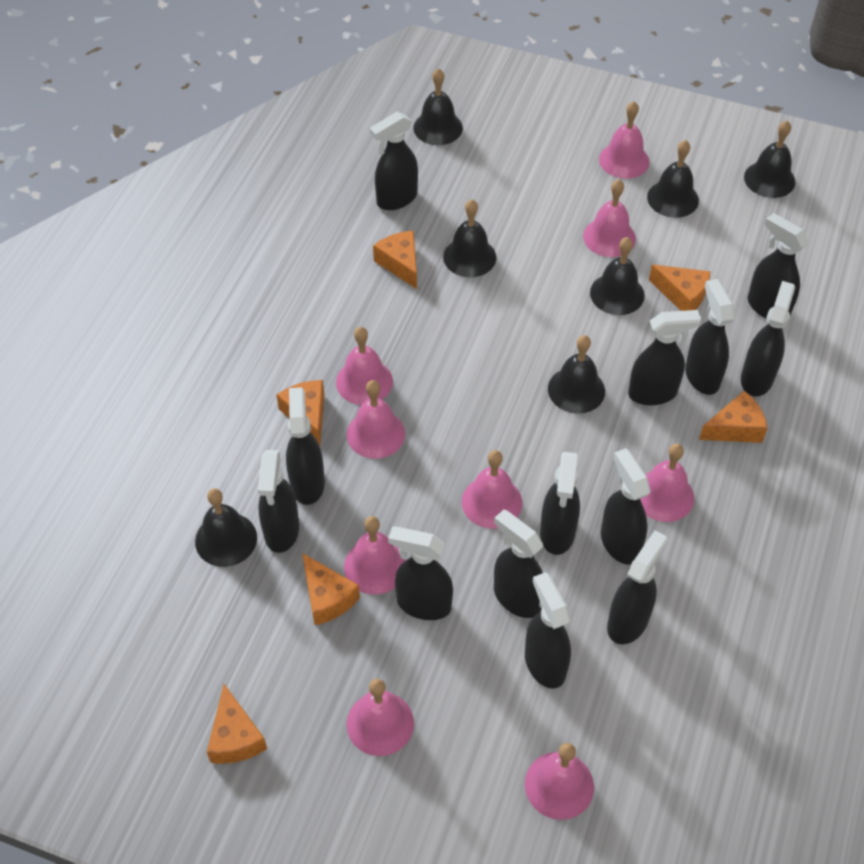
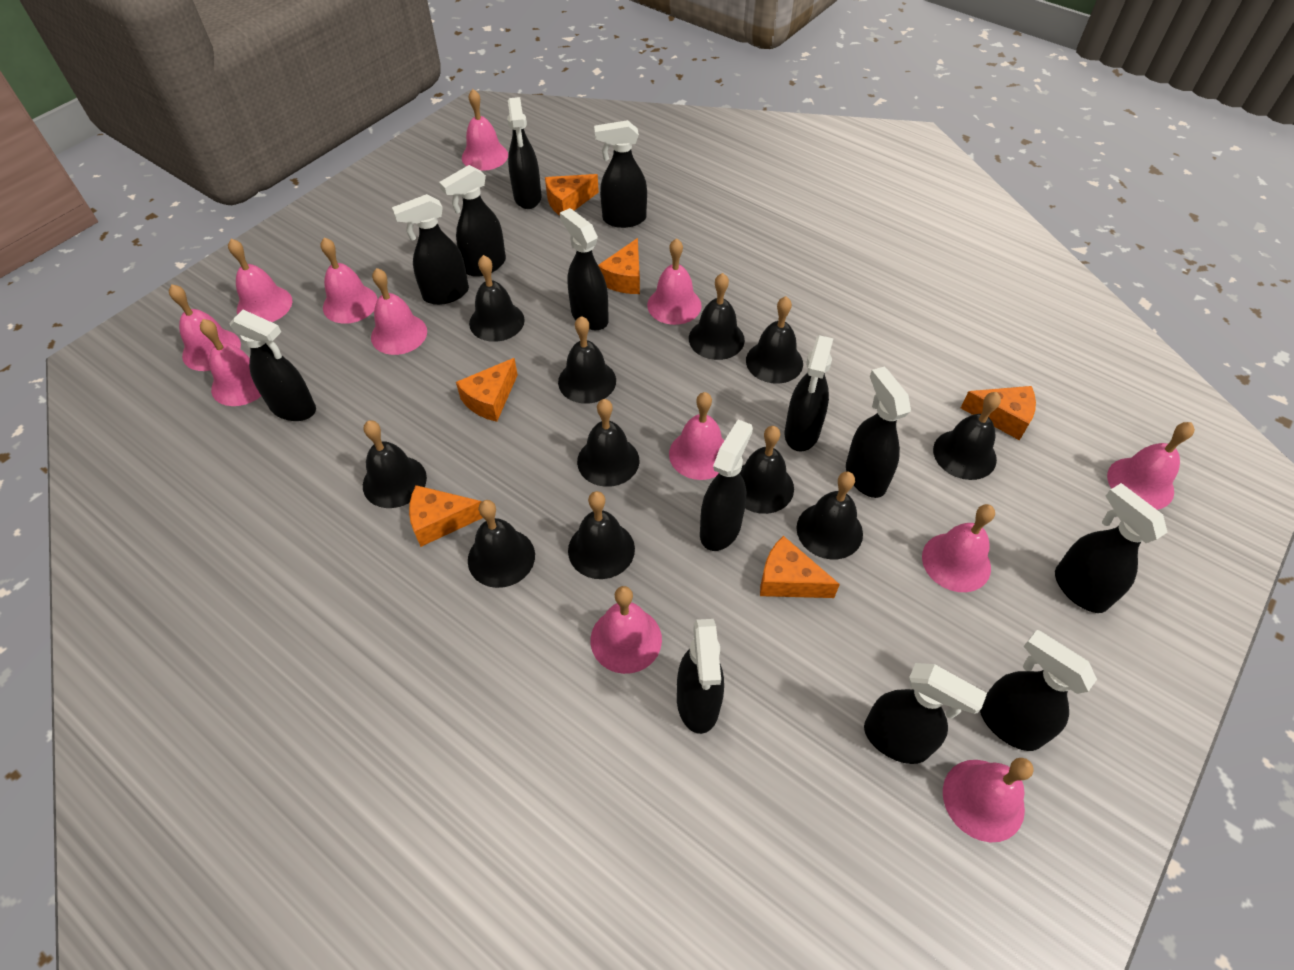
black bell: [195,488,257,567] [414,68,463,145] [443,199,496,277] [548,335,605,414] [590,237,645,315] [647,140,699,218] [744,121,796,198] = 7 -> [363,420,427,508] [468,500,535,588] [469,255,525,342] [558,316,616,404] [568,491,635,579] [577,399,639,487] [689,273,745,360] [740,426,794,514] [746,296,803,384] [796,471,863,559] [933,392,1001,480] = 11
pink bell: [336,327,393,405] [344,516,406,595] [347,380,405,459] [347,679,414,756] [462,450,522,529] [525,743,594,820] [583,179,636,257] [599,101,649,179] [640,444,694,522] = 9 -> [169,284,241,371] [200,319,261,406] [228,239,292,322] [320,237,378,324] [371,268,427,355] [462,89,508,171] [591,586,662,674] [647,238,702,325] [669,392,724,480] [922,504,995,592] [943,758,1034,842] [1107,422,1195,510] = 12

